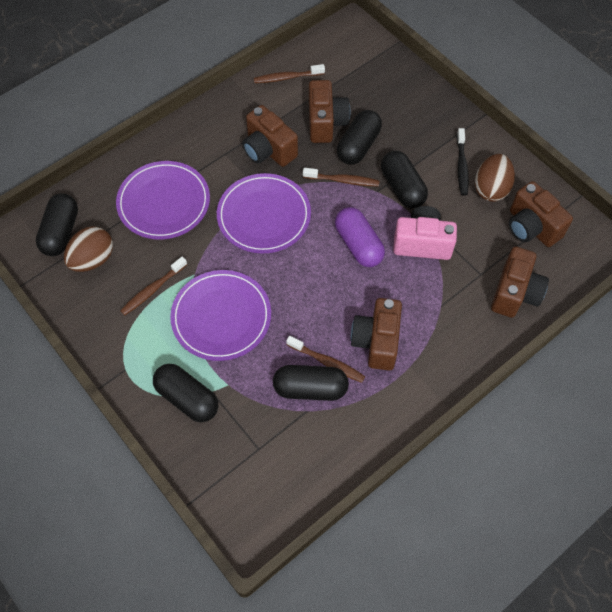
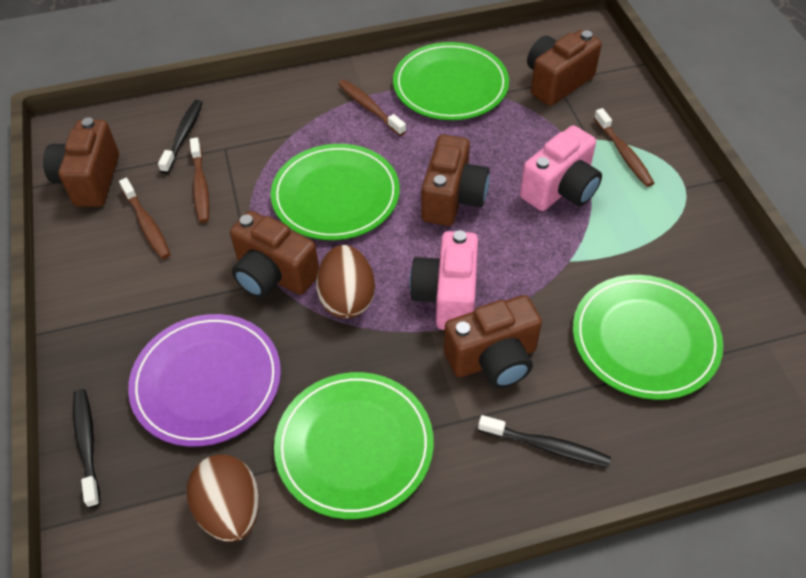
black capsule: [36,193,78,256] [153,364,218,422] [273,365,349,401] [337,110,382,165] [381,151,428,208] = 5 -> none = 0
black toothbrush: [457,128,469,196] = 1 -> [73,389,100,508] [158,100,203,174] [478,415,611,468] = 3
green plate: none = 0 -> [271,144,400,240] [274,372,434,519] [393,42,509,120] [573,275,723,400] = 4
pink camera: [393,206,457,260] = 1 -> [410,230,478,330] [520,125,602,211] = 2
purple capsule: [335,207,385,267] = 1 -> none = 0
purple plate: [116,161,210,240] [170,270,271,361] [217,173,311,254] = 3 -> [128,314,281,447] = 1

